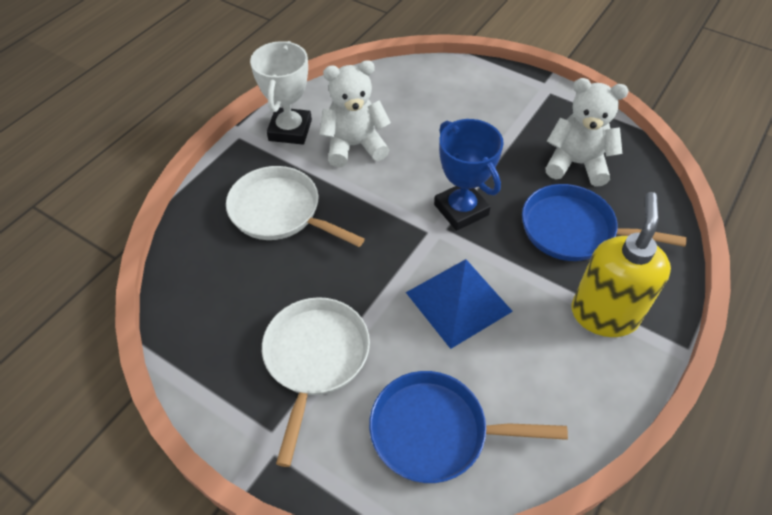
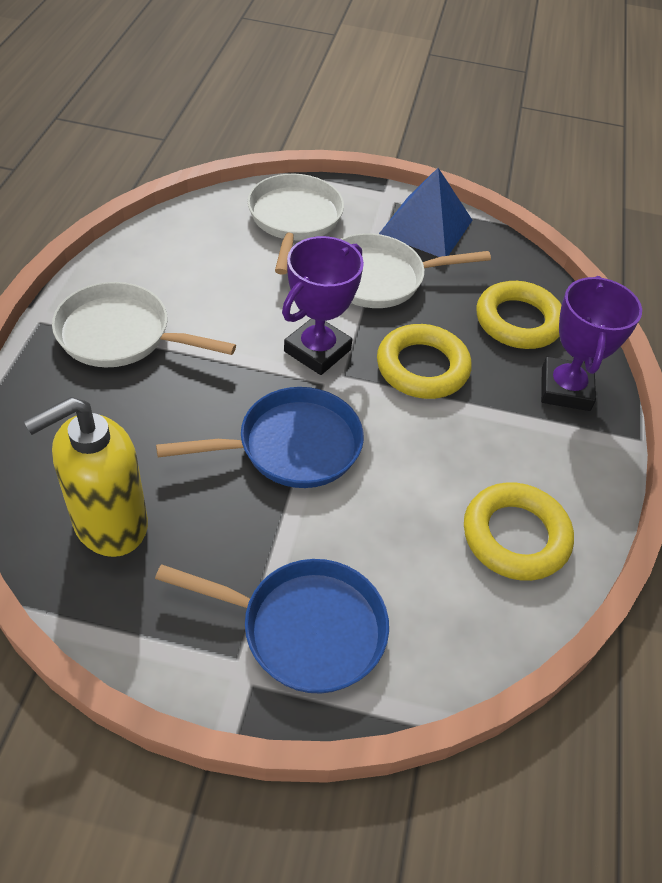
blue trophy: [434,119,504,231] = 1 -> none = 0
purple trophy: none = 0 -> [282,236,364,375] [541,276,642,411] = 2
white pan: [226,166,365,247] [262,297,370,467] = 2 -> [52,282,236,367] [248,174,344,275] [341,233,491,308] = 3
white teddy bear: [319,60,391,167] [545,78,628,186] = 2 -> none = 0
white trophy: [250,41,312,145] = 1 -> none = 0
yellow ring: none = 0 -> [377,324,472,399] [464,482,574,581] [476,281,561,349] = 3

